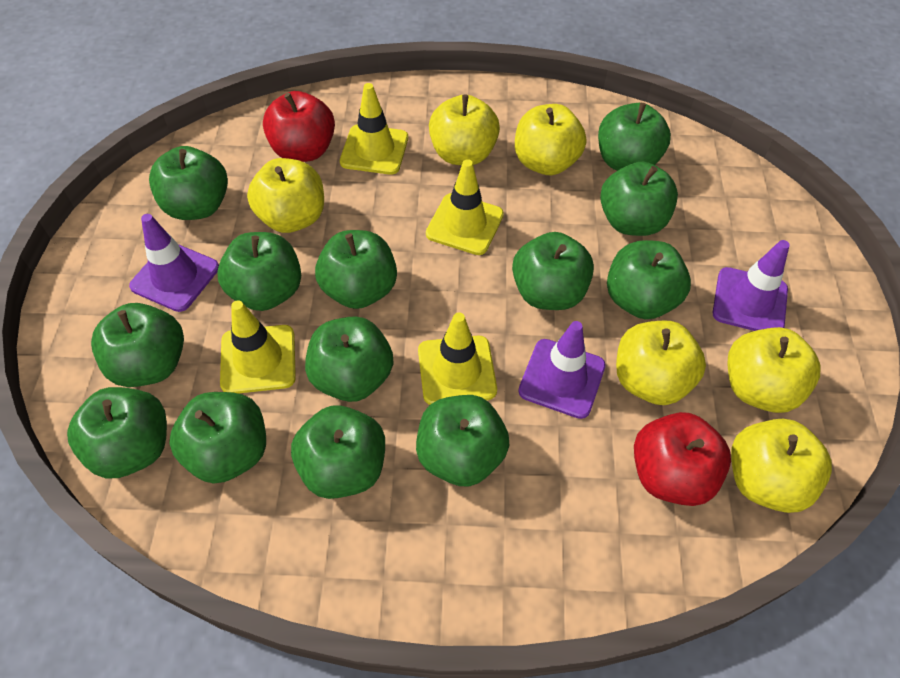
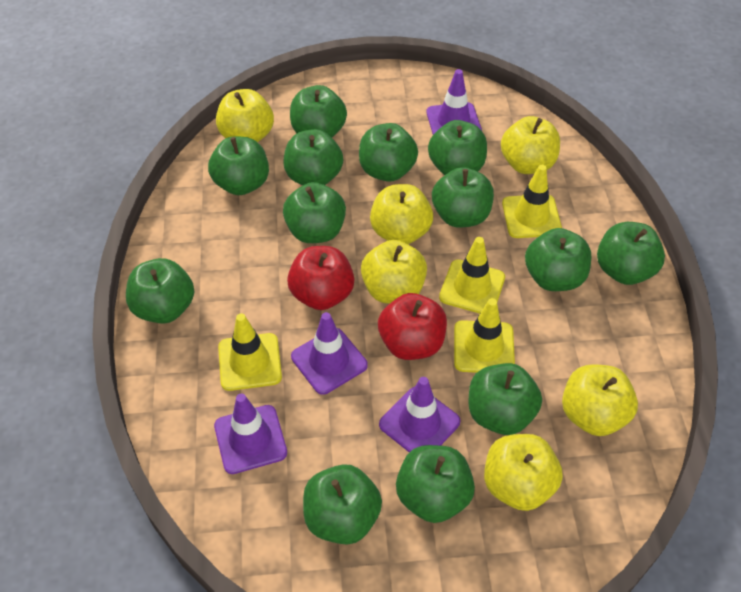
purple traffic cone: [129,214,219,312] [518,321,606,419] [713,240,790,331] = 3 -> [214,394,287,474] [291,312,368,395] [379,377,461,452] [427,69,482,135] = 4

